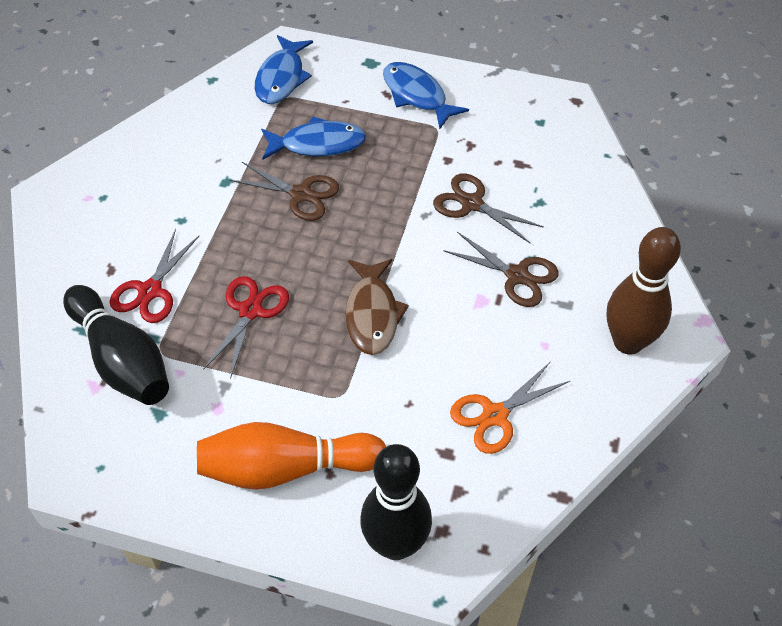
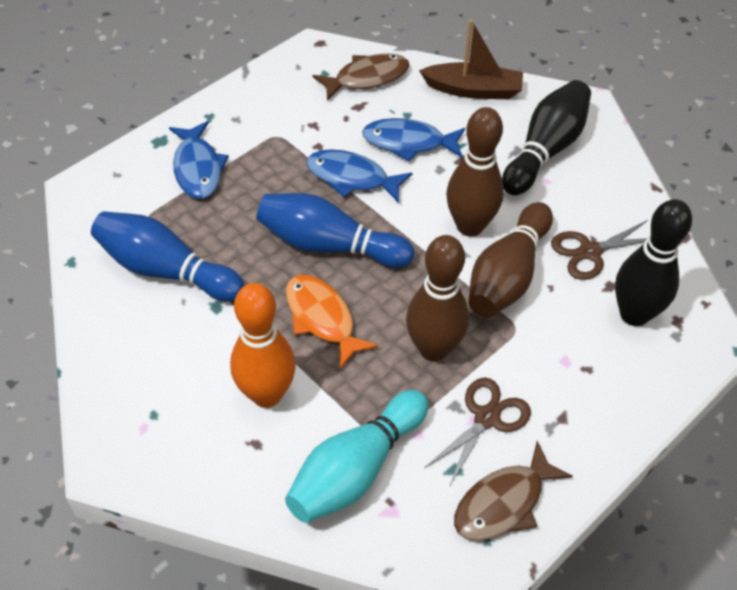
blue bowling pin: none = 0 -> [91,211,245,302] [256,193,414,268] = 2
brown boat: none = 0 -> [419,20,523,99] = 1
brown bowling pin: [607,227,681,355] = 1 -> [406,235,469,361] [446,107,504,237] [469,202,553,318] = 3
brown fish: [345,259,409,355] = 1 -> [313,53,410,101] [454,441,573,541] = 2
brown scissors: [230,162,339,221] [433,173,544,243] [443,232,559,307] = 3 -> [424,378,531,487] [551,220,648,280] = 2
orange fish: none = 0 -> [286,275,378,369] = 1
orange scissors: [450,361,570,454] = 1 -> none = 0
red scissors: [110,229,199,323] [203,276,289,379] = 2 -> none = 0
turquoise bowling pin: none = 0 -> [285,390,429,523] = 1

